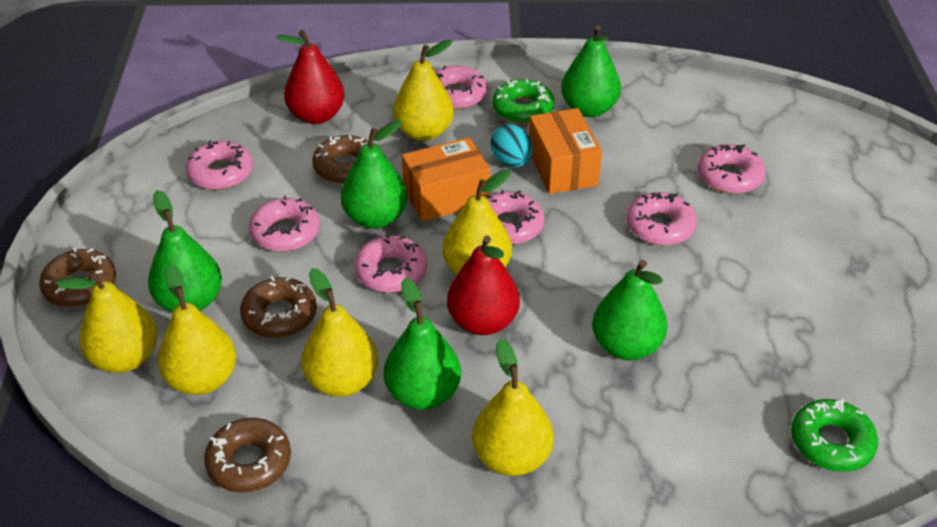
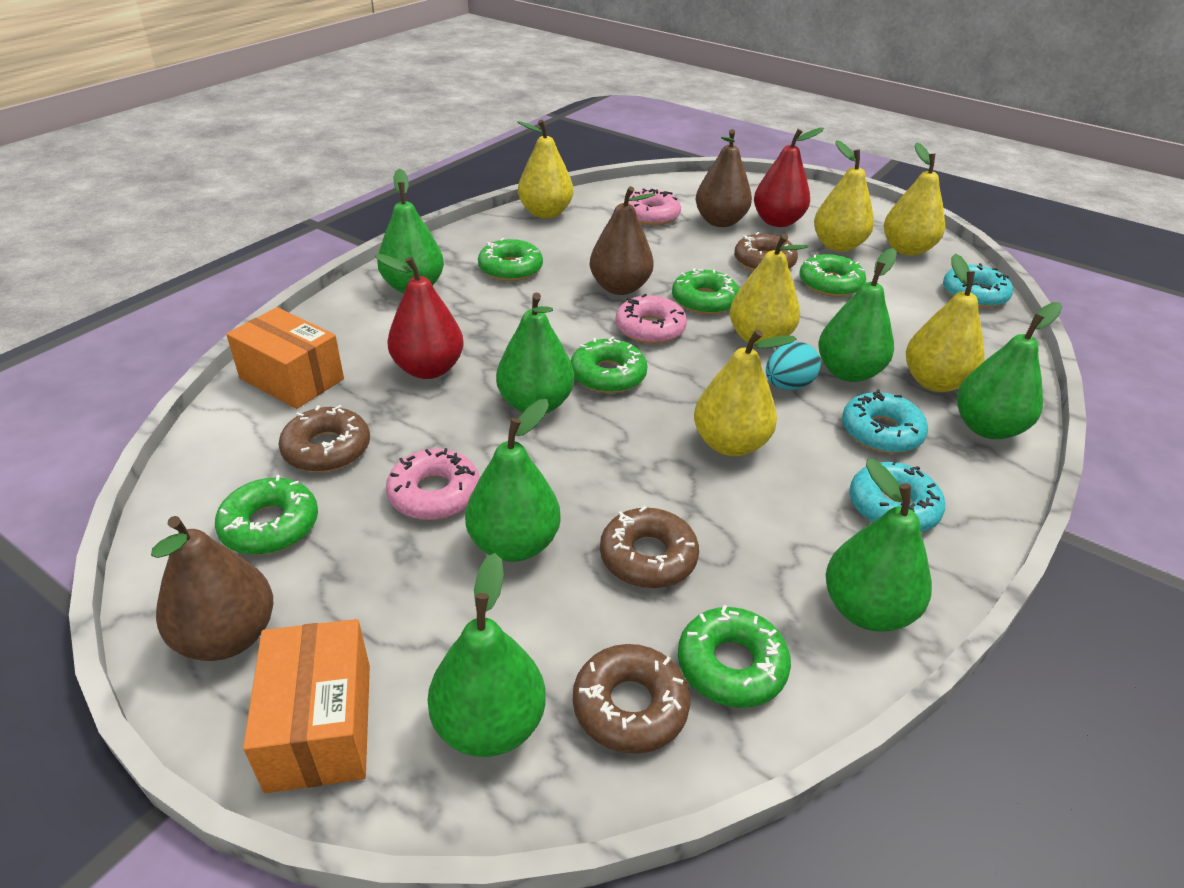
brown pear: none = 0 -> [151,516,273,661] [590,186,655,295] [695,129,752,227] = 3
green donut: [492,79,555,124] [791,399,878,472] = 2 -> [215,475,318,555] [478,238,543,281] [571,337,648,393] [672,268,739,315] [678,605,791,708] [799,254,866,297] = 6
green pear: [148,190,222,313] [341,120,407,229] [384,277,461,410] [561,25,621,117] [592,260,667,360] = 5 -> [377,168,444,293] [428,553,546,757] [465,399,561,562] [496,293,574,414] [818,248,897,382] [826,459,932,632] [957,302,1062,439] = 7
pink donut: [186,140,253,190] [249,196,320,252] [354,233,427,293] [435,65,487,109] [486,190,545,245] [626,192,697,246] [698,144,766,194] = 7 -> [386,448,480,520] [616,294,687,344] [628,189,681,225] = 3
turquoise donut: none = 0 -> [842,389,928,453] [849,459,945,532] [943,263,1013,308] = 3

